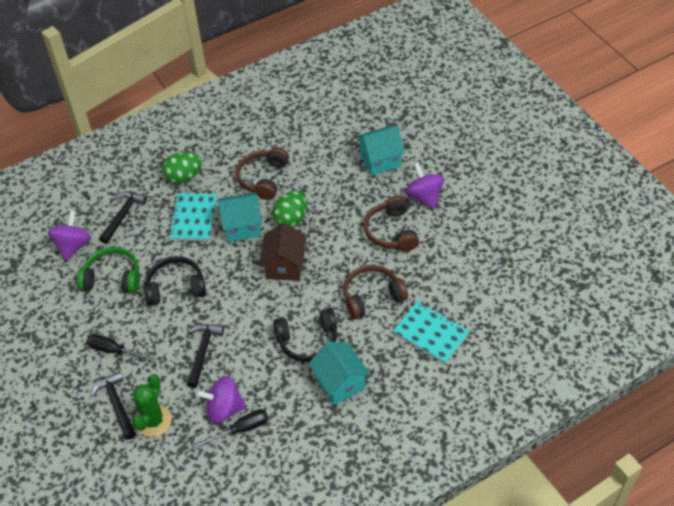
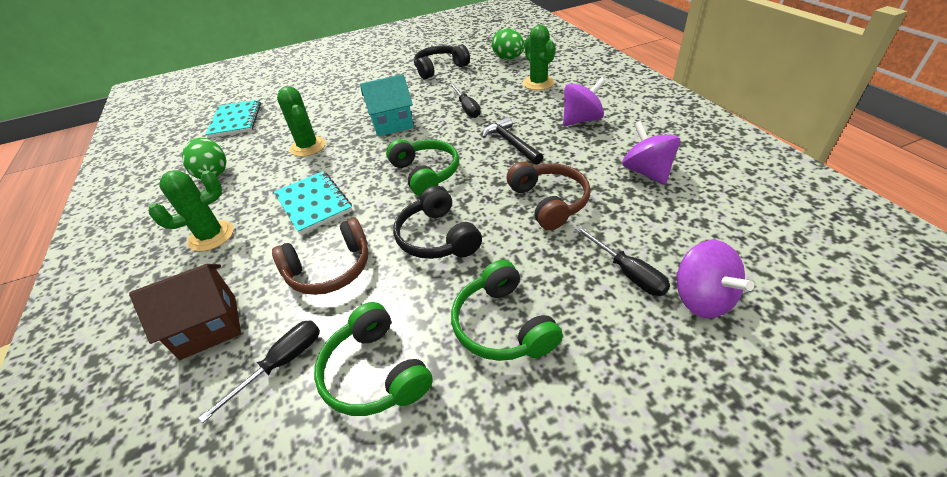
black hammer: [91,371,136,440] [99,192,147,244] [187,324,224,388] = 3 -> [482,117,543,165] = 1
black screwdriver: [87,334,157,362] [193,409,268,449] = 2 -> [198,320,320,423] [449,83,481,118] [575,226,670,296] = 3
brown headphones: [236,147,289,200] [343,265,408,319] [363,195,419,251] = 3 -> [272,218,369,295] [507,161,591,230] = 2
green cactus: [132,374,172,437] = 1 -> [149,170,234,252] [277,86,326,157] [523,25,555,90] = 3
green headphones: [77,247,139,293] = 1 -> [314,302,433,416] [386,139,459,196] [451,260,563,361] = 3
turquoise house: [218,192,262,242] [308,341,371,405] [356,126,405,176] = 3 -> [360,74,414,136] = 1

